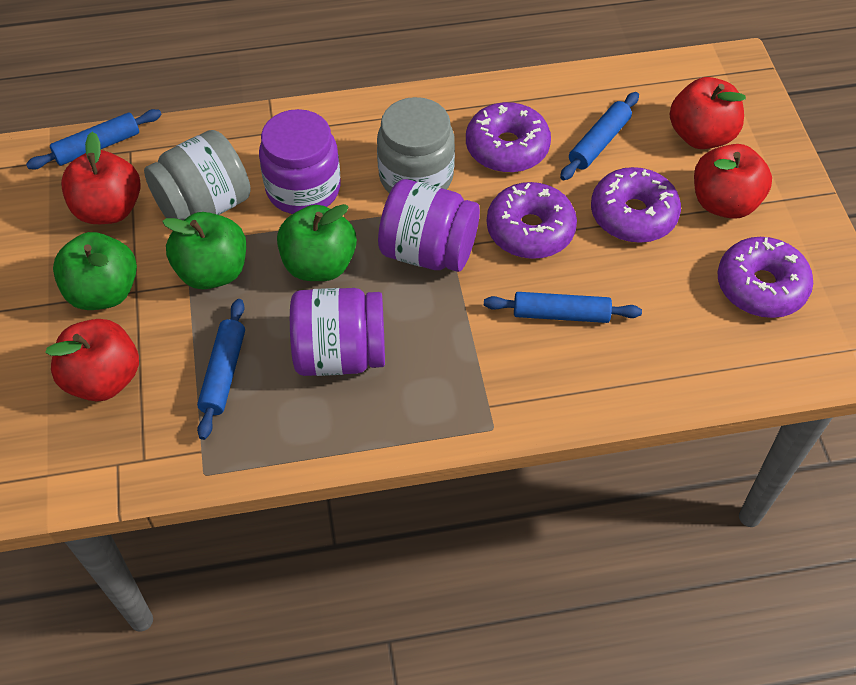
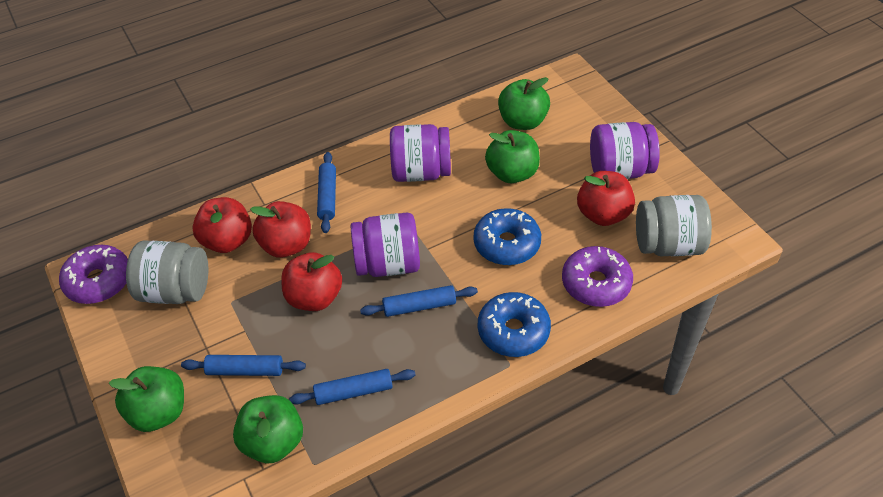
blue donut: none = 0 -> [474,208,541,265] [478,292,551,357] = 2
green apple: [53,232,137,310] [162,212,246,289] [277,204,357,281] = 3 -> [109,366,184,432] [233,395,303,463] [485,130,540,183] [498,77,550,130] = 4
purple donut: [466,102,551,173] [487,182,577,259] [591,167,681,243] [718,237,813,318] = 4 -> [59,245,128,304] [562,246,633,307] = 2

